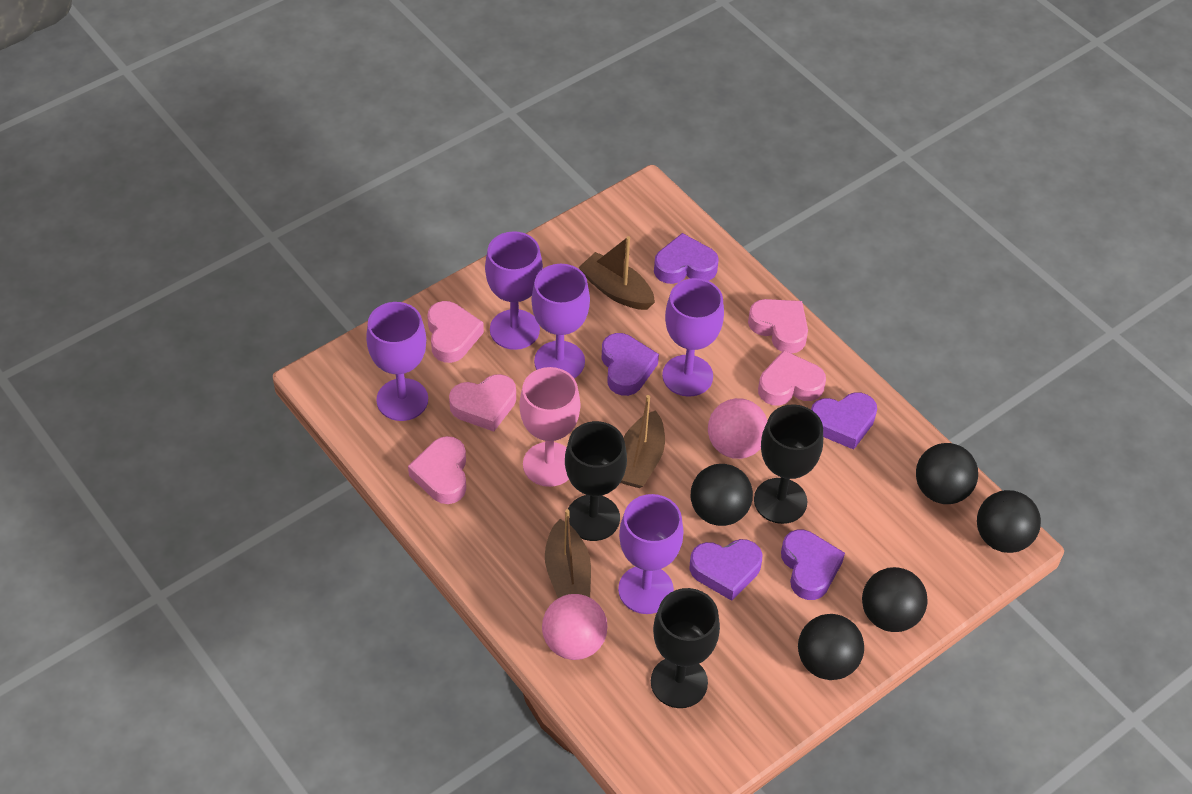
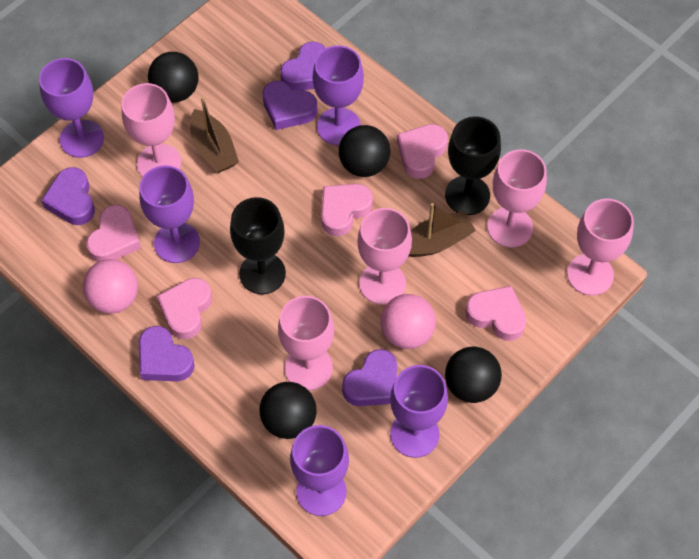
black ball: [691,464,753,526] [798,614,864,680] [862,567,928,632] [916,443,978,504] [977,490,1041,553] = 5 -> [148,52,199,102] [259,382,317,439] [339,125,390,177] [445,346,502,403] = 4
black goblet: [565,421,627,541] [651,588,720,708] [754,404,823,524] = 3 -> [230,197,286,294] [445,116,501,215] = 2
brown boat: [545,509,591,598] [578,236,655,310] [621,395,665,488] = 3 -> [190,96,239,173] [409,203,476,257] = 2
pink goblet: [519,367,580,487] = 1 -> [122,83,182,177] [278,296,334,390] [357,208,412,305] [487,149,547,247] [567,198,634,296] = 5

